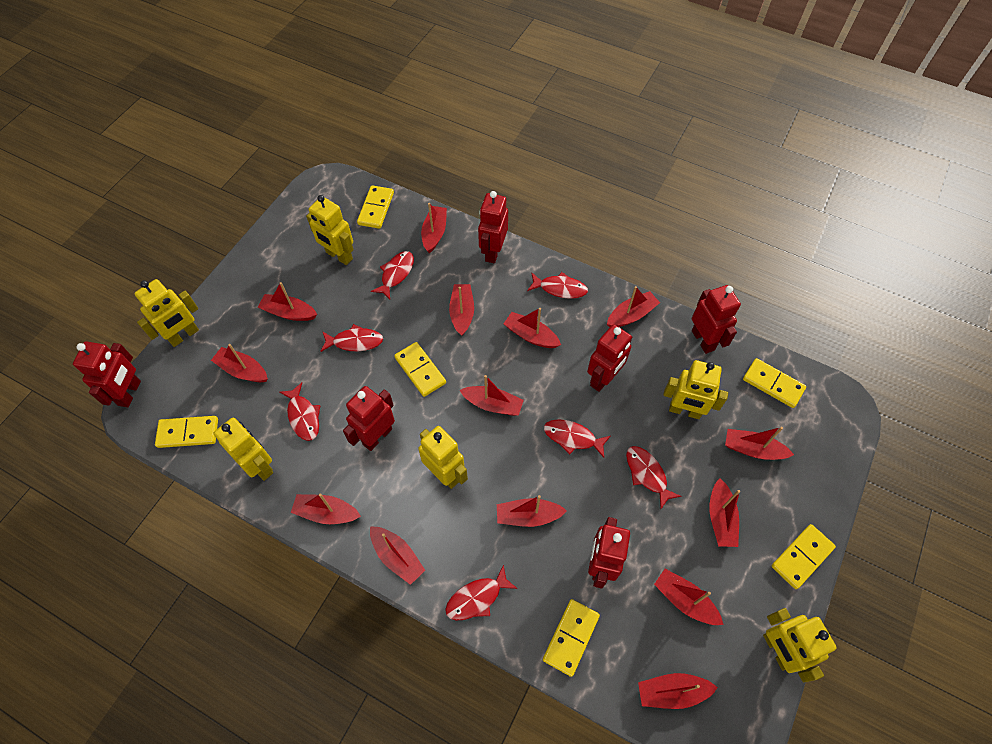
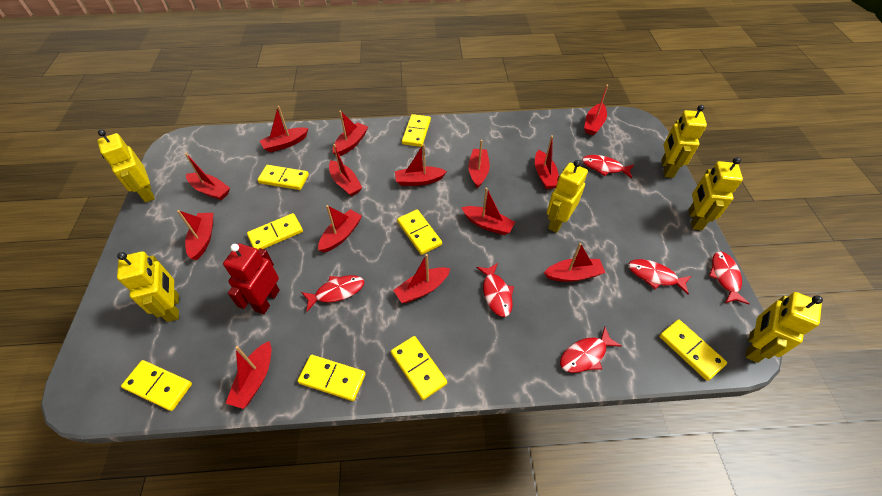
red fish: [279,382,321,441] [320,324,383,352] [371,251,414,299] [445,564,518,620] [527,272,588,299] [544,419,611,458] [626,446,681,509] = 7 -> [301,275,364,311] [476,263,514,317] [560,327,622,373] [582,155,634,178] [628,259,691,295] [709,251,750,304] = 6
red robot: [73,341,141,407] [343,386,395,451] [478,191,508,263] [587,324,632,392] [588,517,630,589] [692,285,741,354] = 6 -> [223,244,280,314] = 1
yellow domino: [155,416,218,448] [357,185,394,229] [394,342,446,397] [543,599,600,677] [743,358,806,408] [772,524,836,589] = 6 -> [121,360,192,411] [247,213,303,250] [257,165,309,190] [298,355,366,401] [391,336,447,400] [397,209,442,255] [402,114,431,147] [659,319,727,381] = 8

